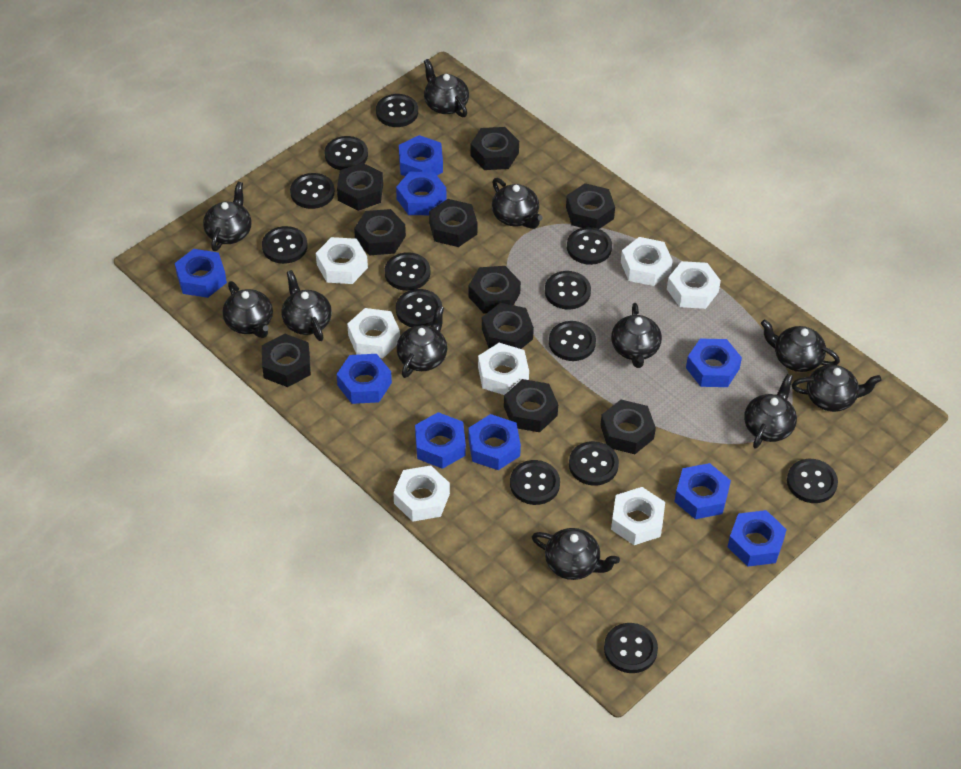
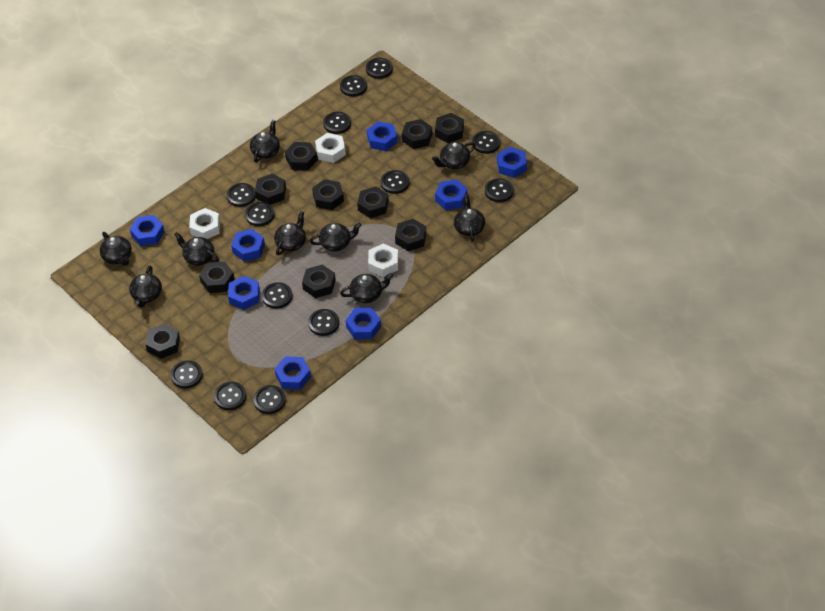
black teapot: [203,182,252,251] [222,281,273,338] [281,270,332,341] [397,306,447,378] [424,59,469,117] [492,178,543,229] [532,528,620,580] [611,303,662,368] [744,374,797,449] [761,320,840,372] [792,365,882,412] = 11 -> [100,232,132,266] [129,266,162,308] [174,232,219,266] [250,120,280,163] [274,211,306,255] [310,223,361,252] [340,273,393,303] [432,142,476,169] [454,194,485,242] = 9
blue nut: [175,249,227,298] [337,354,392,404] [396,172,446,215] [399,135,443,176] [415,412,466,469] [468,414,521,470] [674,463,731,519] [686,339,742,387] [728,510,787,567] = 9 -> [130,215,165,246] [228,276,260,310] [231,229,265,262] [275,356,311,390] [346,308,381,339] [367,121,397,151] [435,180,467,210] [497,147,527,178] = 8
white nut: [316,237,368,284] [347,308,400,358] [393,466,450,522] [478,343,529,395] [611,487,665,545] [621,237,673,286] [667,261,721,309] = 7 -> [189,208,220,239] [315,133,346,163] [368,243,398,277] = 3

